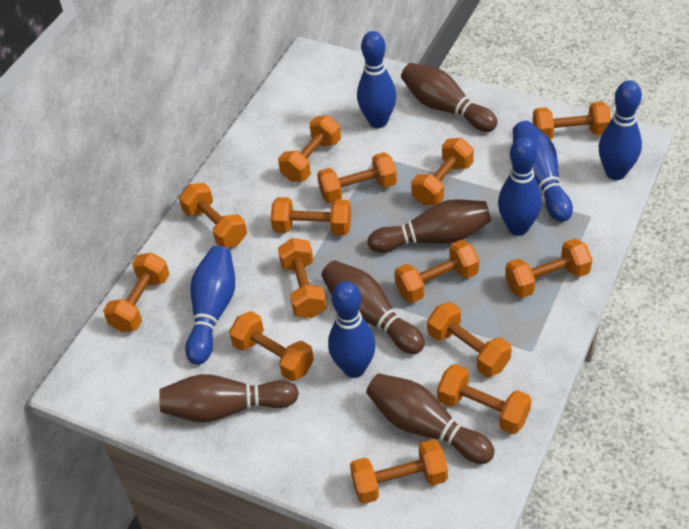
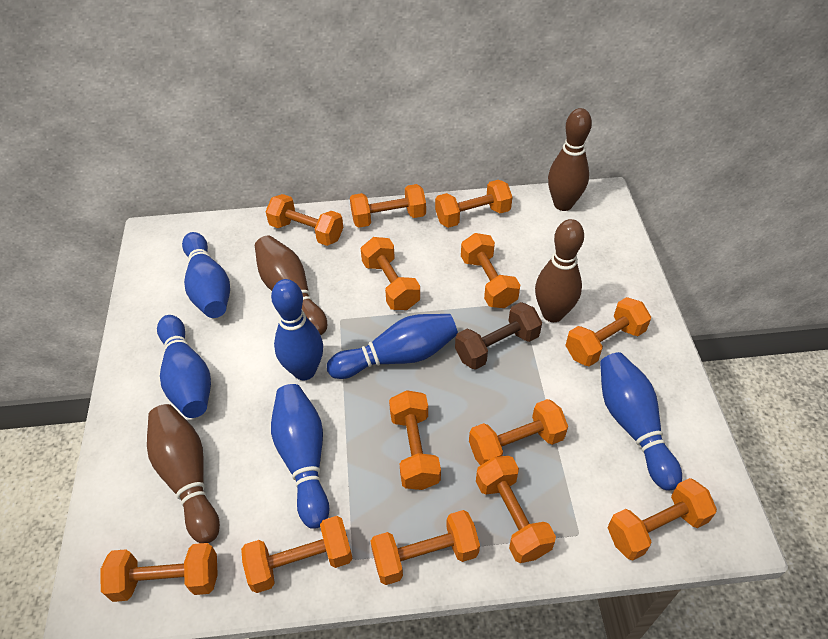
brown bowling pin: [159,374,299,422] [321,260,425,354] [366,373,495,464] [368,199,491,253] [401,63,498,132] = 5 -> [147,404,220,543] [255,235,327,335] [535,219,584,322] [548,108,592,211] = 4
brown dumbbell: none = 0 -> [455,302,542,370] = 1
orange dumbbell: [103,252,170,332] [179,183,247,248] [229,311,314,381] [271,197,351,236] [278,115,341,182] [278,238,327,318] [317,152,397,204] [350,439,448,504] [394,240,479,303] [411,138,474,206] [427,302,512,377] [437,364,531,434] [505,238,593,298] [532,102,611,140] = 14 -> [100,543,218,602] [241,516,353,593] [265,194,343,246] [350,184,426,228] [361,237,420,310] [370,510,480,585] [389,390,441,490] [435,180,512,228] [461,233,520,308] [469,399,568,466] [476,456,556,563] [565,297,651,367] [608,478,717,561] = 13

